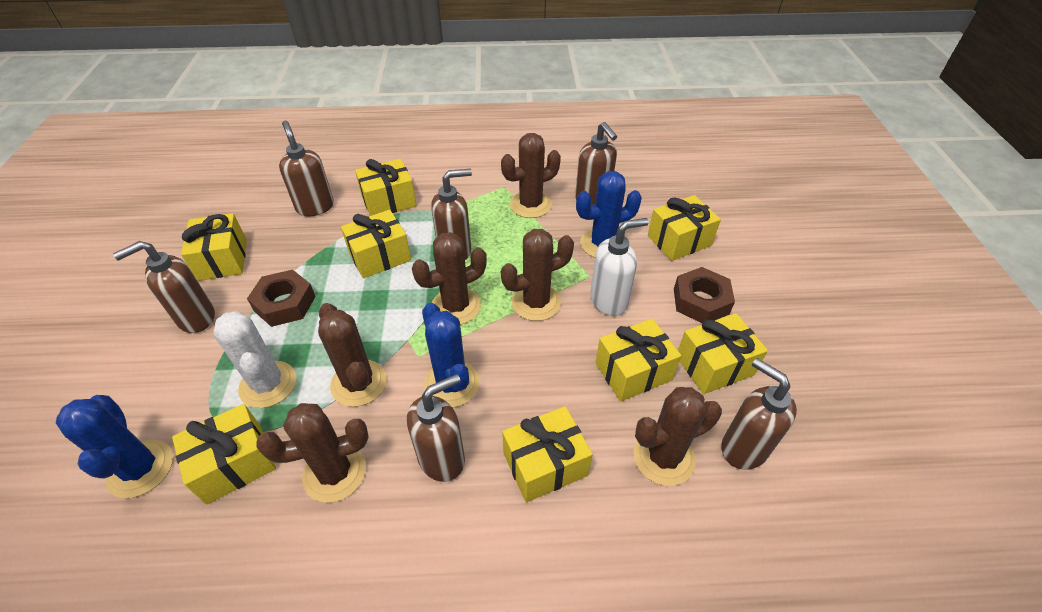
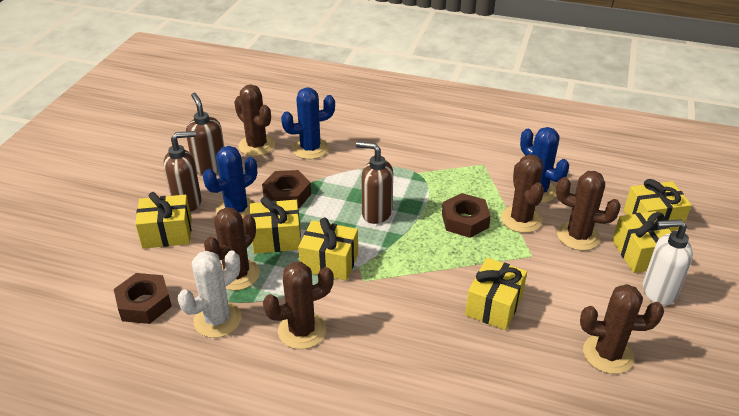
brown nut: [247,269,316,327] [674,267,735,323] = 2 -> [114,273,172,324] [262,170,311,208] [442,193,491,238] = 3
brown soap dispenser: [113,241,215,333] [279,121,334,216] [407,374,465,482] [431,169,472,260] [575,122,617,205] [721,358,797,470] = 6 -> [164,131,202,212] [186,93,224,175] [356,141,393,224] = 3
yellow gift: [172,404,276,504] [181,213,247,281] [341,210,411,279] [355,159,417,216] [502,406,593,503] [595,318,681,401] [648,195,721,261] [678,313,768,394] = 8 -> [135,192,192,248] [249,197,301,254] [298,217,358,281] [465,258,527,330] [612,211,671,273] [624,179,692,231] = 6

